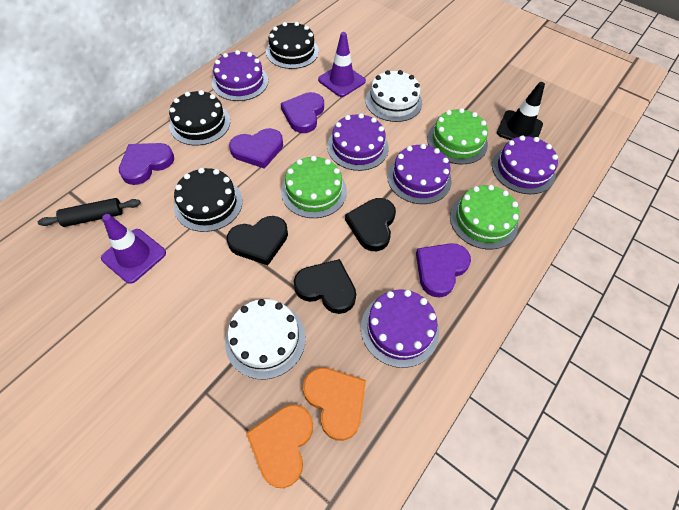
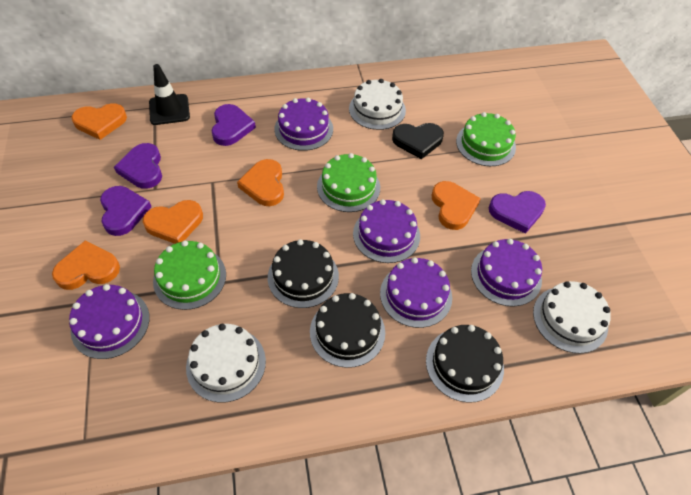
black heart: [227,216,288,265] [294,259,356,314] [345,198,396,251] = 3 -> [392,123,444,159] = 1
black rolling pin: [38,198,141,227] = 1 -> none = 0
orange heart: [246,404,313,488] [303,367,366,441] = 2 -> [52,240,120,290] [71,103,127,140] [143,200,203,244] [237,159,284,206] [432,181,481,230] = 5
purple traffic cone: [101,214,166,284] [318,32,366,97] = 2 -> none = 0
white cake: [225,299,306,379] [365,70,422,122] = 2 -> [186,324,266,403] [349,79,406,130] [533,281,611,353] = 3

